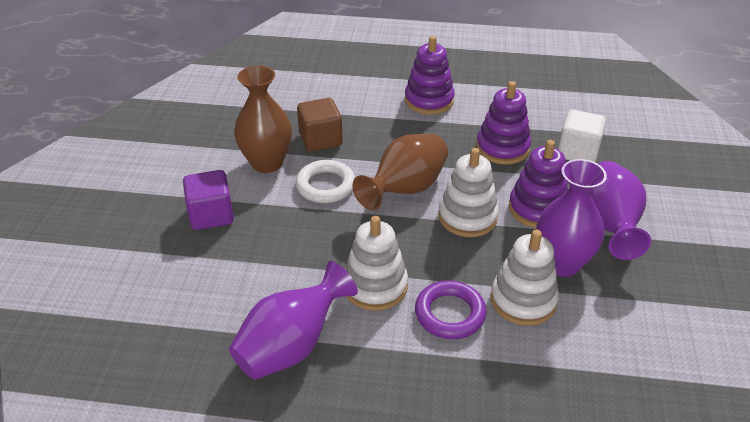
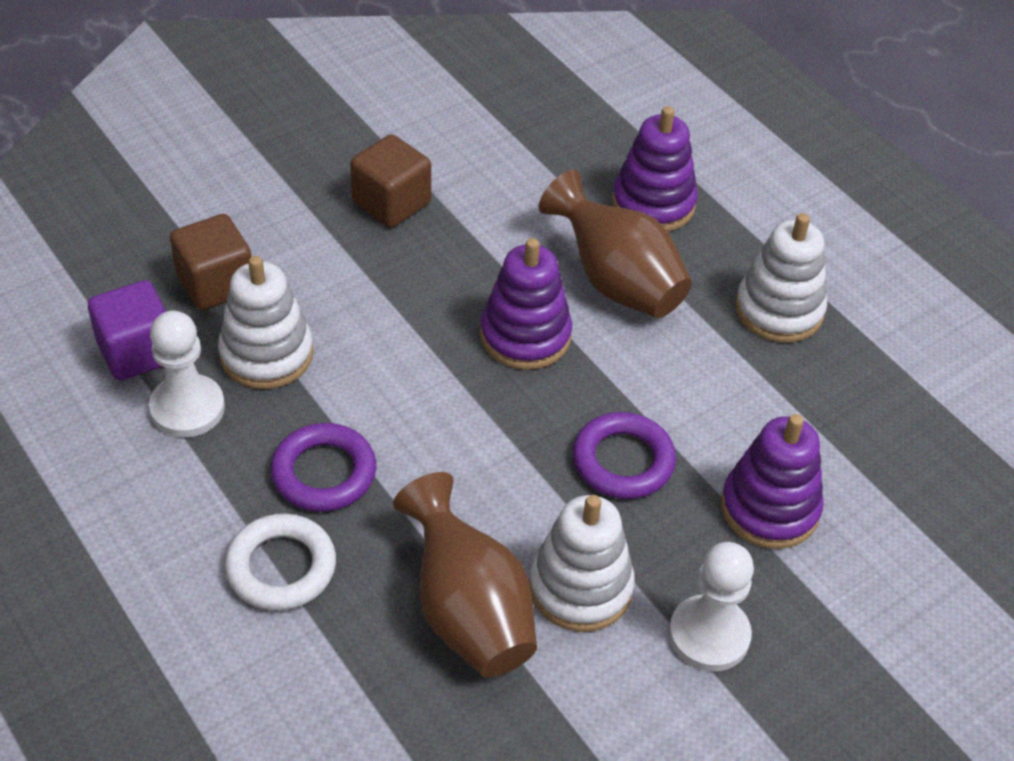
brown cube: [297,98,343,151] = 1 -> [170,214,252,310] [350,134,431,228] = 2
purple ring: [415,281,486,339] = 1 -> [271,423,376,512] [573,412,676,499] = 2
purple vase: [229,261,358,380] [536,159,607,277] [590,161,651,260] = 3 -> none = 0
white cube: [558,110,606,162] = 1 -> none = 0
white pawn: none = 0 -> [149,311,225,438] [669,542,754,672] = 2

